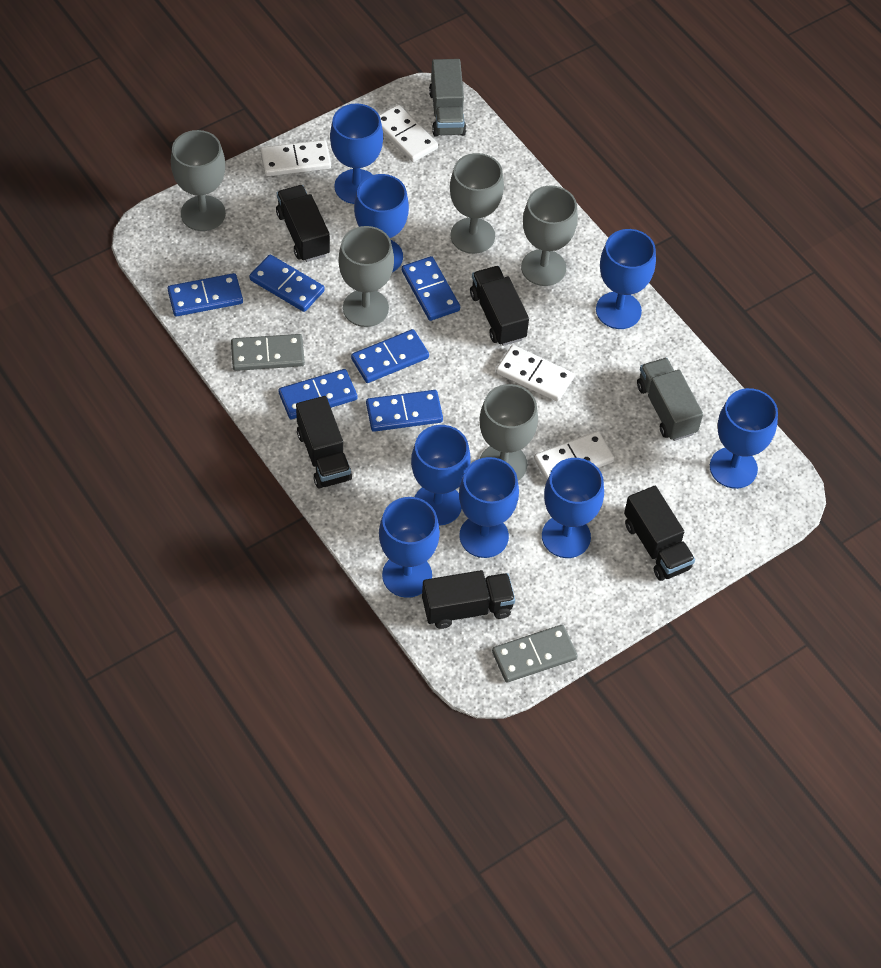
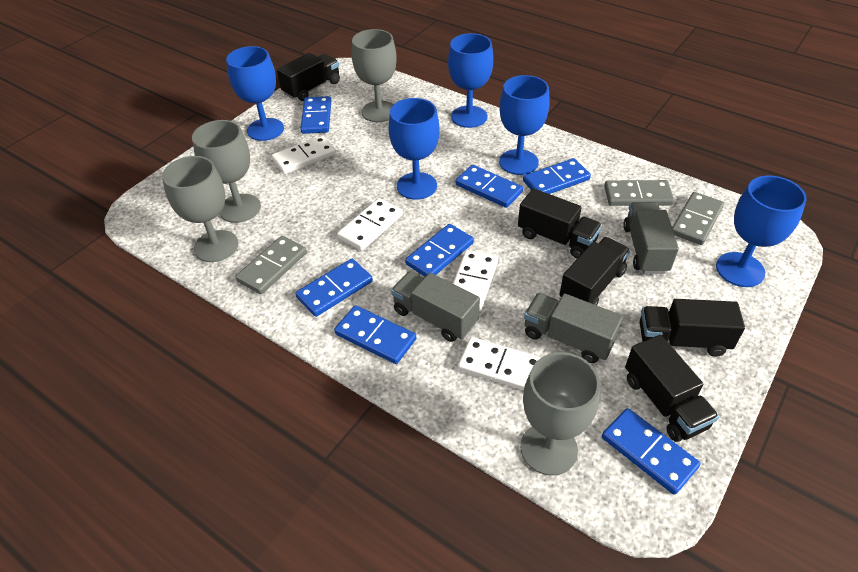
blue domino: [168,273,243,317] [249,255,324,312] [279,369,357,419] [351,329,429,383] [366,390,443,432] [402,256,460,321] = 6 -> [295,259,373,317] [300,96,331,134] [334,305,416,364] [405,224,474,277] [456,165,523,208] [523,158,591,194] [602,408,700,495] = 7
blue goblet: [330,103,383,204] [354,174,409,272] [379,497,440,598] [411,425,470,526] [459,457,519,558] [542,458,604,558] [596,229,656,329] [710,388,778,489] = 8 -> [226,46,284,141] [389,98,440,200] [448,33,493,128] [499,75,550,175] [716,176,807,287] = 5
grey domino: [231,334,305,371] [492,625,577,682] = 2 -> [235,236,307,294] [604,180,674,206] [672,192,724,245] = 3
grey goblet: [171,130,226,231] [338,226,394,327] [450,153,504,254] [479,384,538,481] [521,186,578,286] = 5 -> [162,156,238,262] [192,120,261,223] [352,29,397,122] [520,352,600,476] = 4
grey truck: [429,59,466,137] [637,358,703,441] = 2 -> [391,271,480,342] [524,293,623,363] [623,202,679,274] = 3

